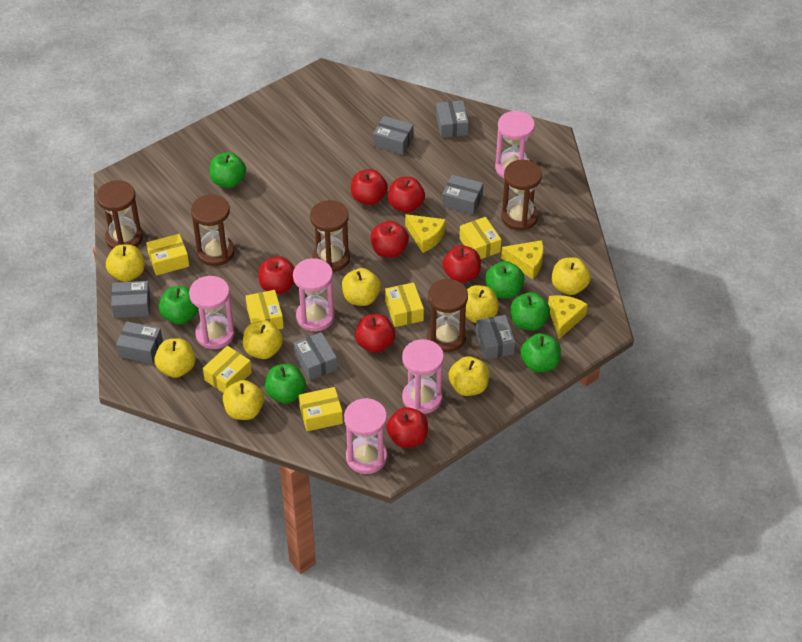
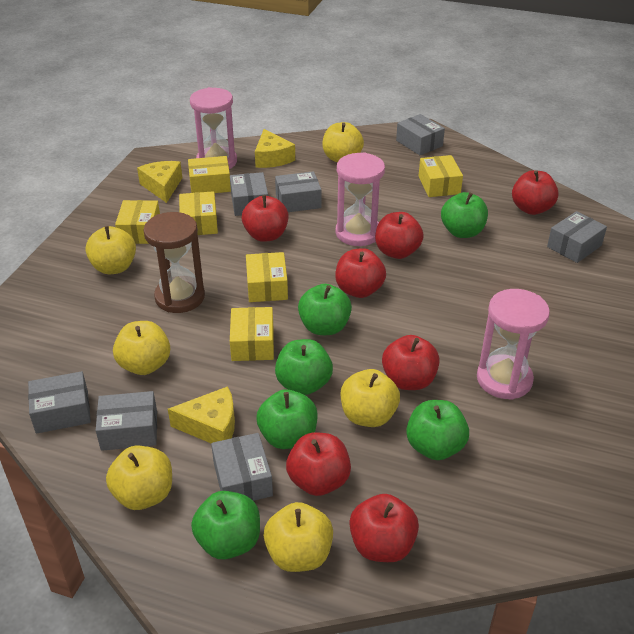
brown hourglass: [97,180,143,249] [191,194,234,266] [310,200,350,272] [427,279,468,352] [501,160,542,231] = 5 -> [143,212,205,313] = 1
pink hourglass: [189,276,235,349] [293,258,335,331] [344,398,387,474] [402,339,444,414] [495,111,535,179] = 5 -> [190,87,237,169] [336,153,385,246] [477,289,550,400] = 3
yellow apple: [106,245,145,282] [154,338,196,378] [223,380,264,420] [243,320,283,359] [342,268,381,306] [448,356,489,396] [465,285,499,323] [552,257,591,295] = 8 -> [85,226,136,274] [106,446,172,510] [113,321,170,375] [264,502,333,572] [322,122,364,162] [341,369,400,427] = 6

